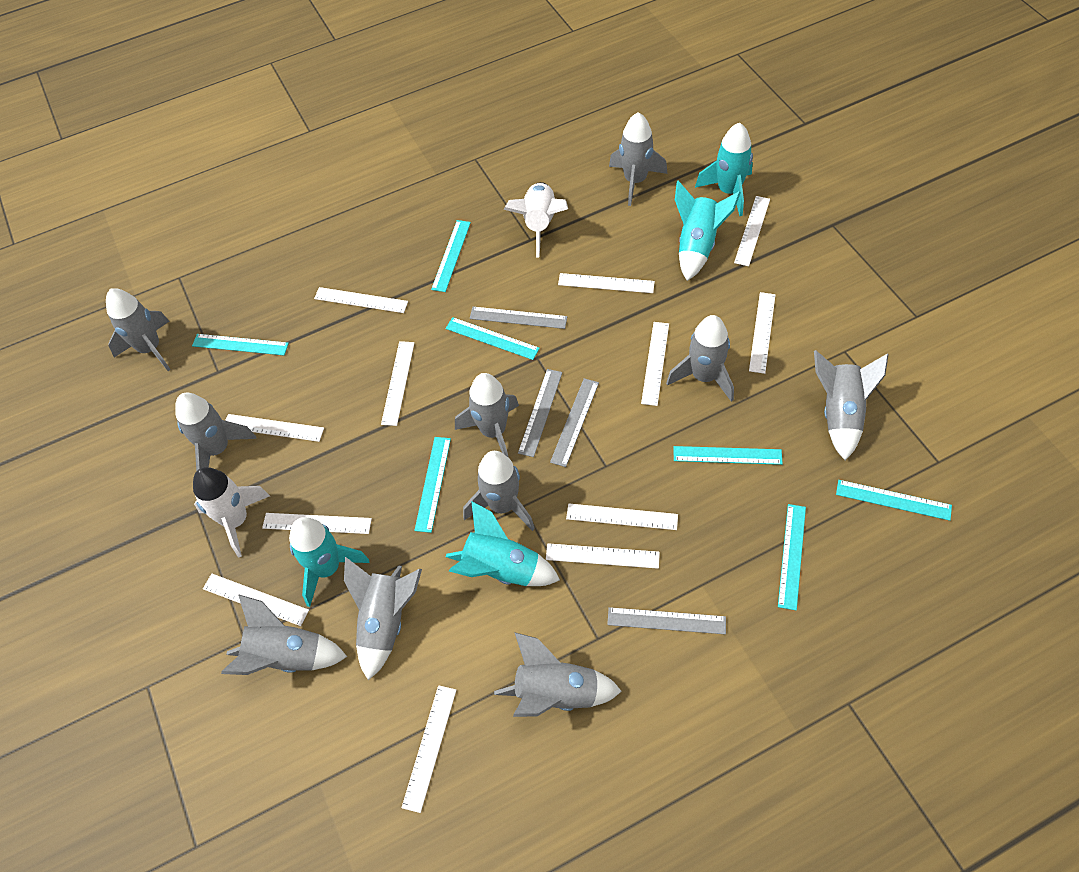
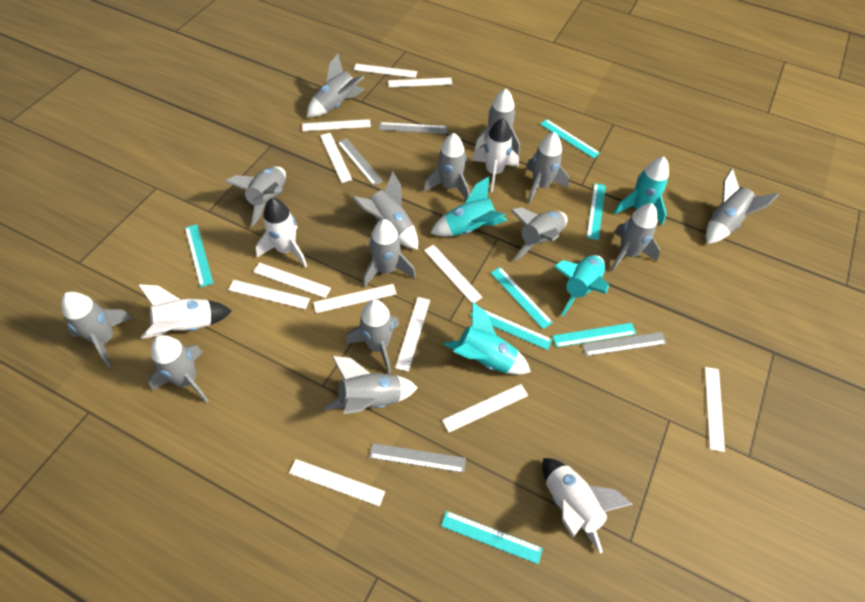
grey rocket: [106,288,171,371] [175,393,257,471] [221,594,347,675] [344,557,422,680] [455,373,519,458] [463,451,535,531] [494,632,622,717] [609,112,667,206] [666,315,734,402] [814,350,889,460] = 10 -> [61,292,132,367] [148,335,209,403] [225,167,286,226] [307,54,365,117] [324,356,418,414] [346,299,399,374] [352,172,418,250] [363,219,416,287] [423,133,470,201] [473,89,520,156] [510,207,568,261] [526,132,569,203] [610,203,660,271] [706,168,779,244] = 14
white rocket: [193,467,270,558] [504,182,568,257] = 2 -> [138,284,232,339] [255,198,307,267] [472,118,519,192] [542,458,633,554] = 4

